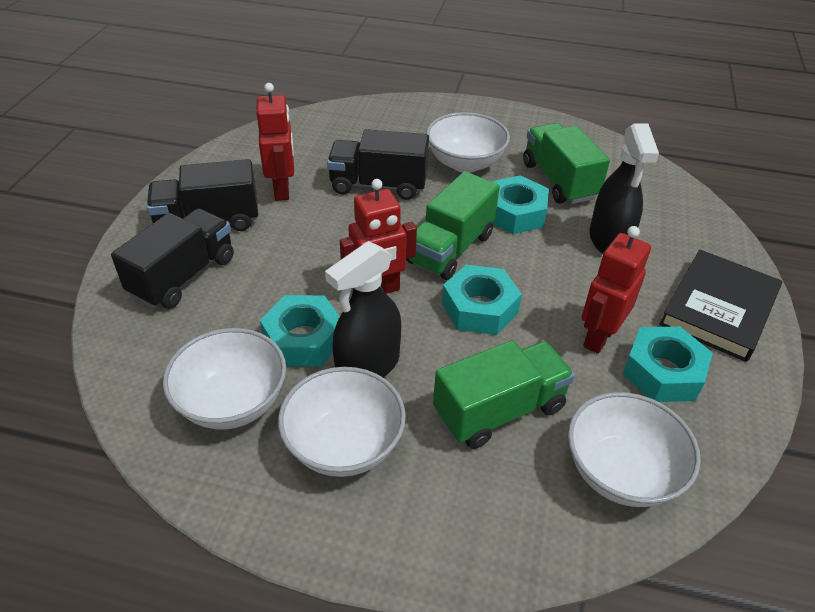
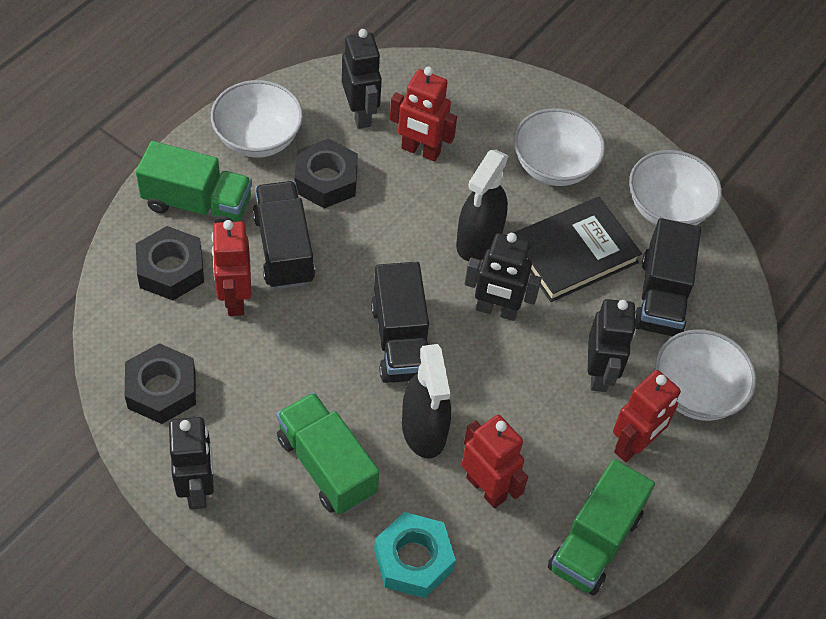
black nut: none = 0 -> [125,343,196,424] [136,226,204,300] [294,138,358,208] = 3
black robot: none = 0 -> [169,416,214,510] [342,29,382,129] [465,233,541,321] [588,299,636,392] = 4
red robot: [256,83,294,201] [340,179,417,294] [582,226,651,354] = 3 -> [211,220,251,316] [390,67,457,162] [462,415,528,508] [613,370,681,462] = 4
turquoise nut: [260,295,340,367] [442,265,522,335] [491,175,549,234] [623,326,713,402] = 4 -> [374,512,456,598] = 1

